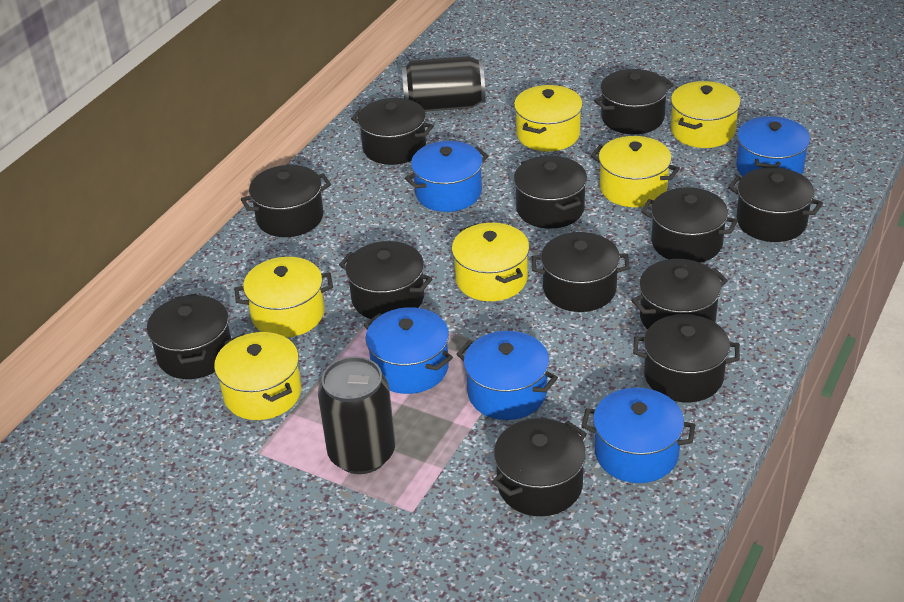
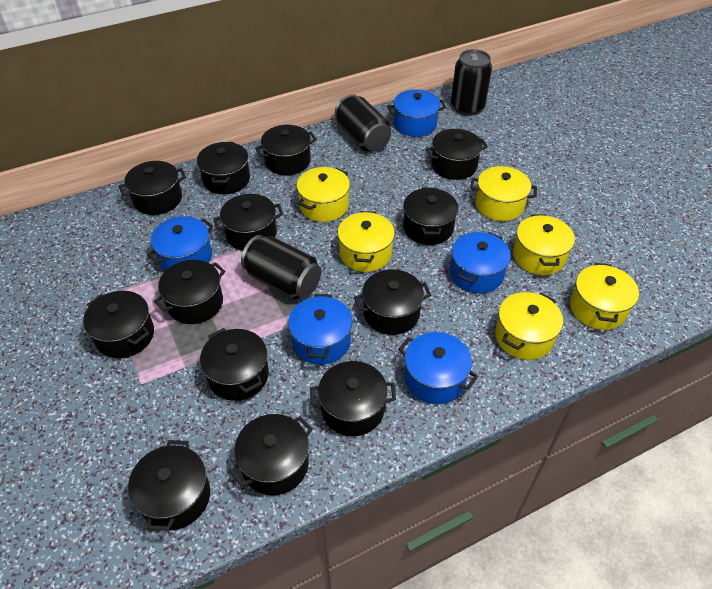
black can: [318,356,395,474] [402,56,485,112] = 2 -> [241,235,321,300] [335,94,391,152] [451,49,492,116] = 3
black pot: [147,294,231,379] [241,165,331,237] [339,241,433,319] [351,98,434,165] [492,418,587,516] [514,156,587,229] [532,232,630,312] [594,69,674,134] [631,259,728,330] [633,314,740,402] [641,187,738,263] [728,167,823,242] = 12 -> [83,291,154,358] [119,161,186,215] [128,440,210,531] [154,260,225,324] [197,142,250,194] [200,328,269,401] [213,194,283,251] [230,414,313,495] [255,125,317,175] [310,361,396,436] [354,269,431,335] [403,187,458,245] [426,129,488,180] = 13

